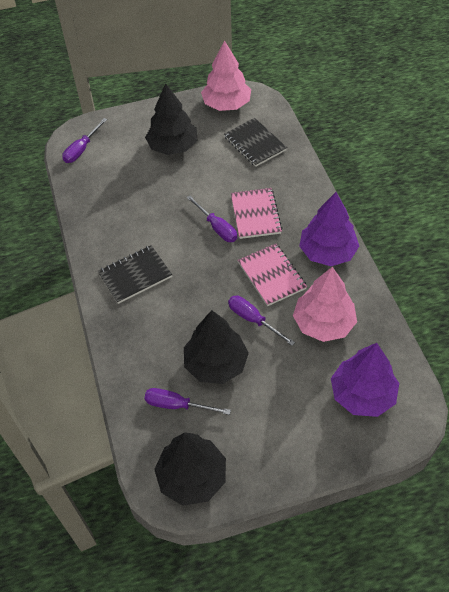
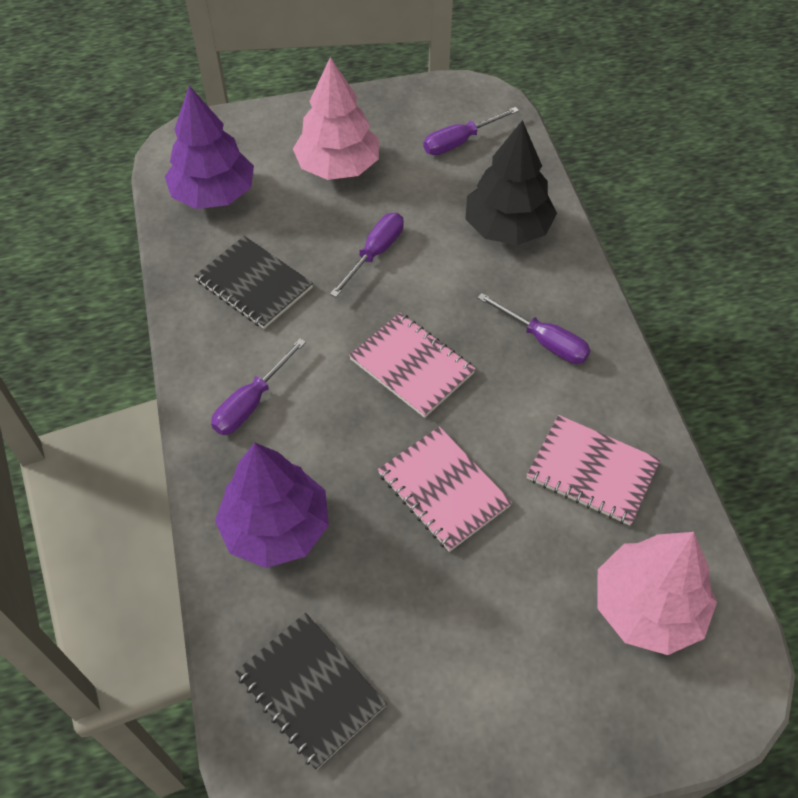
black tree: [145,83,197,155] [154,432,226,506] [184,310,249,384] = 3 -> [465,120,557,245] = 1
pink notebook: [231,188,282,239] [238,244,307,306] = 2 -> [349,313,475,418] [378,426,512,552] [527,415,661,526] = 3

